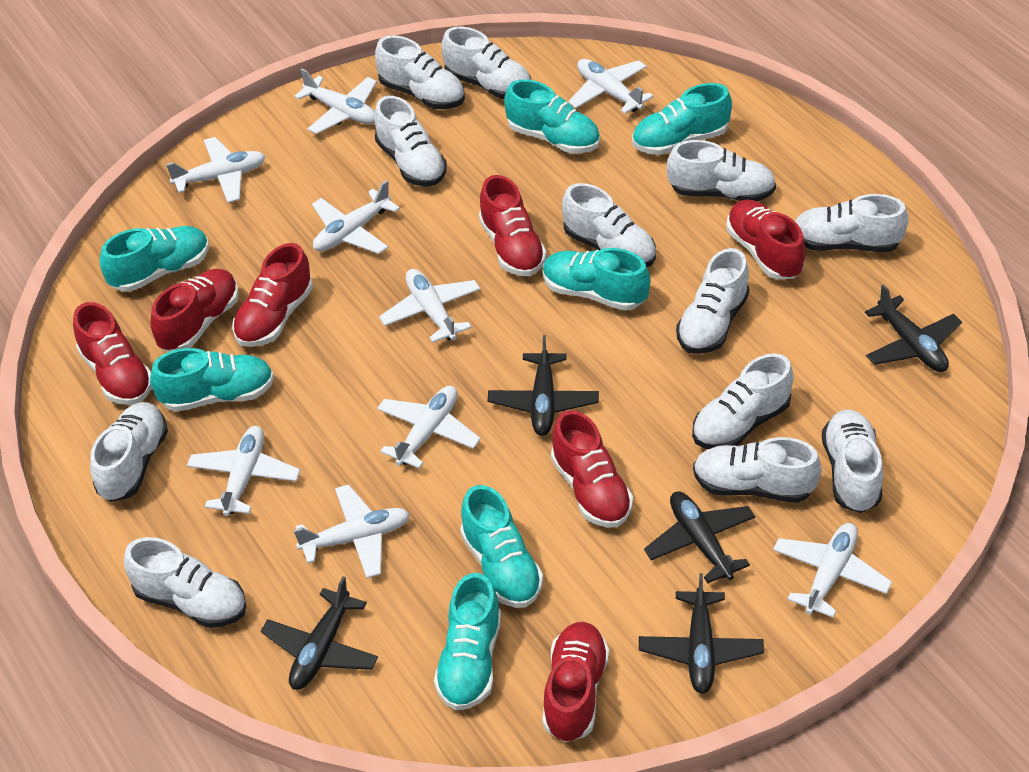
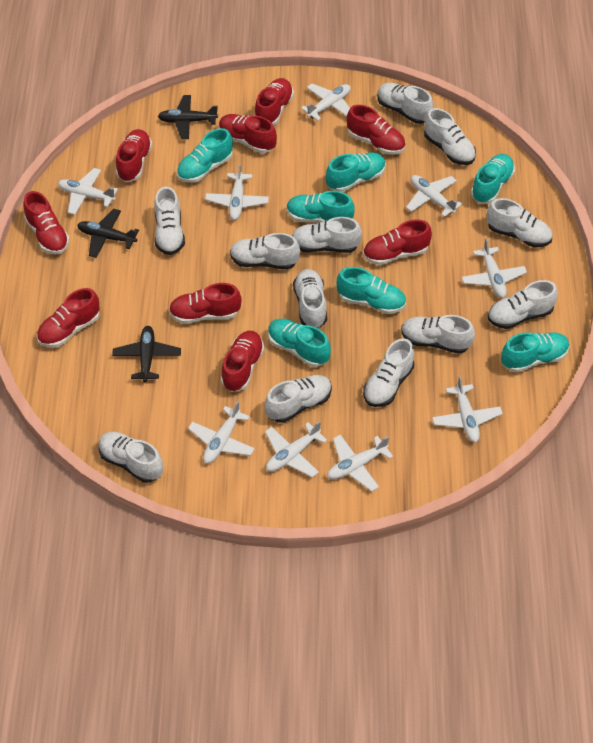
black plane: [261,576,378,690] [488,335,599,436] [639,573,764,694] [644,491,755,583] [865,284,962,372] = 5 -> [77,209,139,258] [112,326,181,382] [158,95,218,139] = 3
red shoe: [73,302,152,405] [151,269,239,351] [232,243,313,347] [479,175,547,276] [542,622,609,742] [551,410,633,528] [726,199,805,279] = 7 -> [23,191,70,254] [37,288,100,348] [116,129,152,182] [169,283,242,324] [219,114,277,153] [221,331,264,392] [254,78,294,125] [347,105,405,155] [363,220,432,265] = 9

